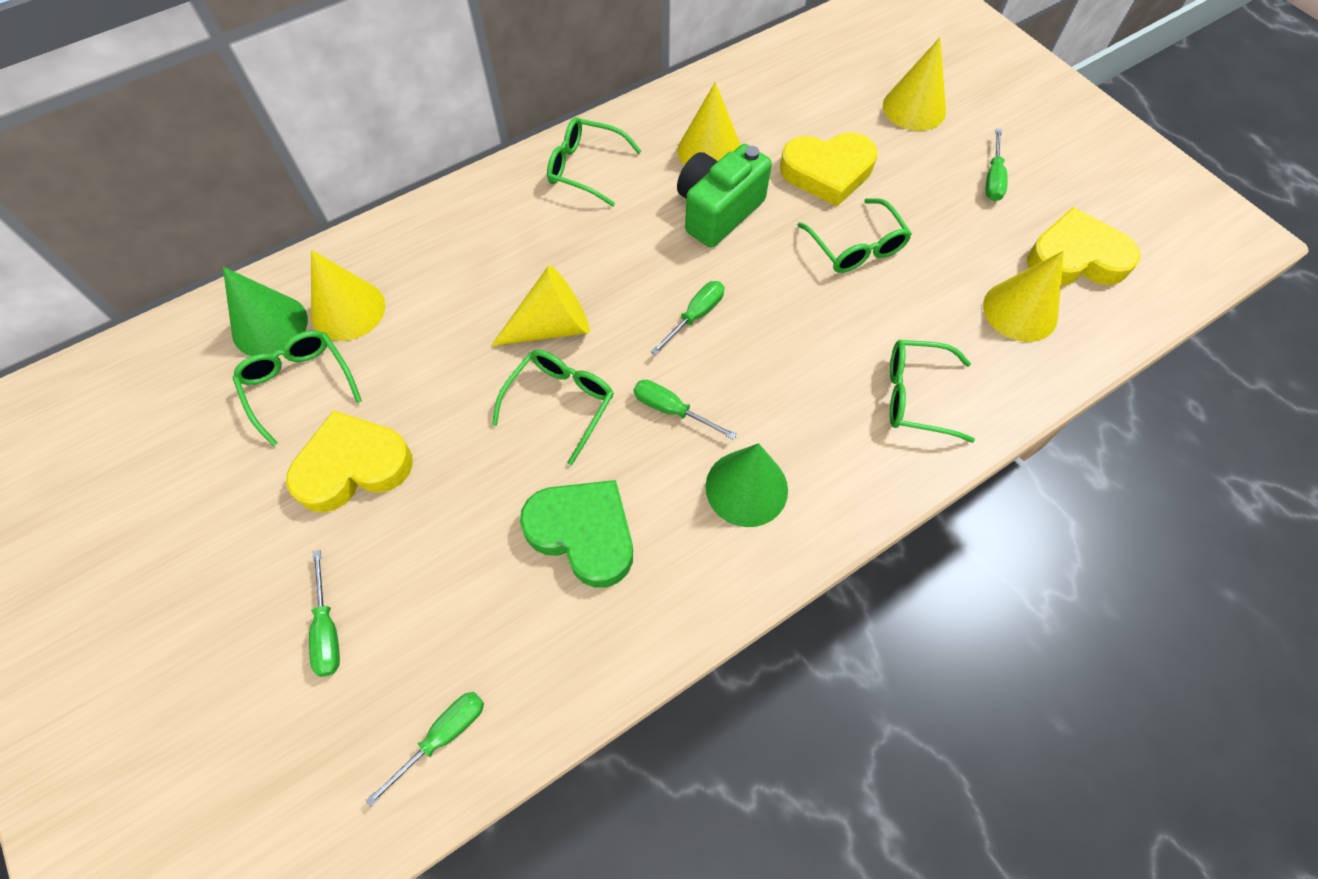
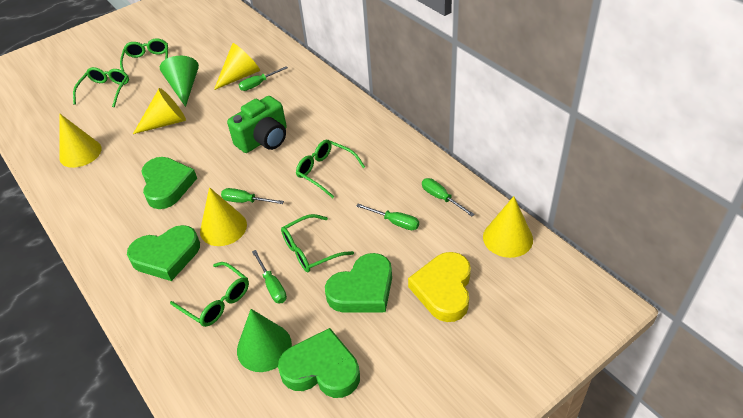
green heart: [520,480,633,588] = 1 -> [127,225,200,281] [141,157,197,209] [278,328,360,398] [325,253,392,313] = 4
yellow heart: [286,410,413,513] [780,132,877,206] [1027,207,1140,286] = 3 -> [408,252,471,322] = 1

